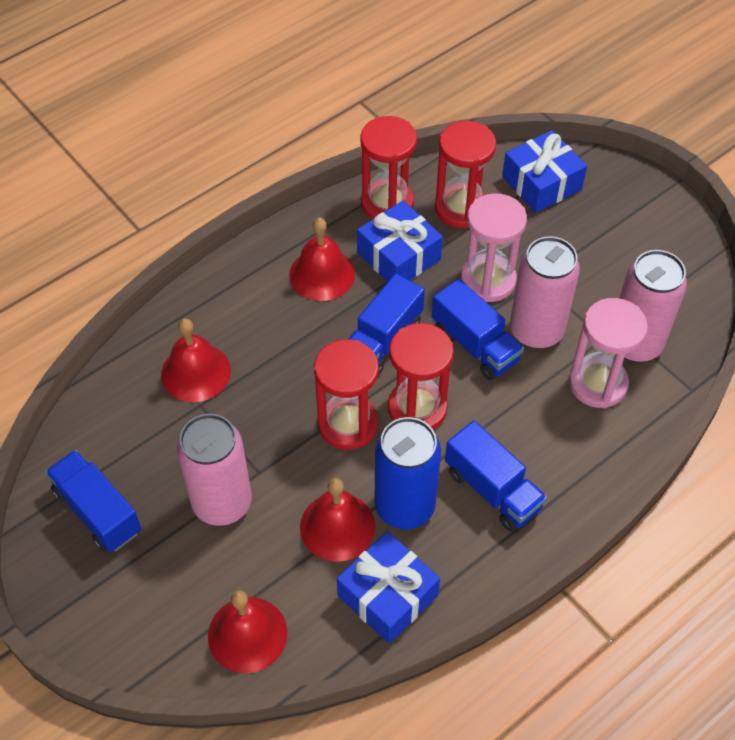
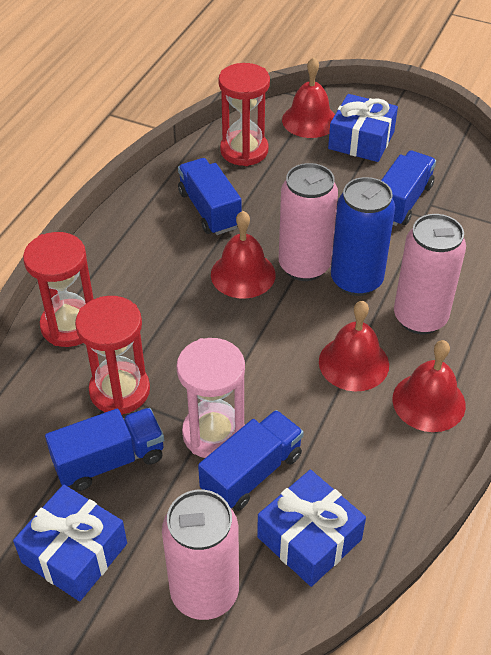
pink hourglass: [461,193,527,302] [569,298,648,408] = 2 -> [176,338,245,458] = 1
red hourglass: [314,339,379,450] [360,116,417,219] [388,323,454,429] [435,121,496,228] = 4 -> [23,232,94,347] [75,296,150,415] [219,63,270,166] = 3

